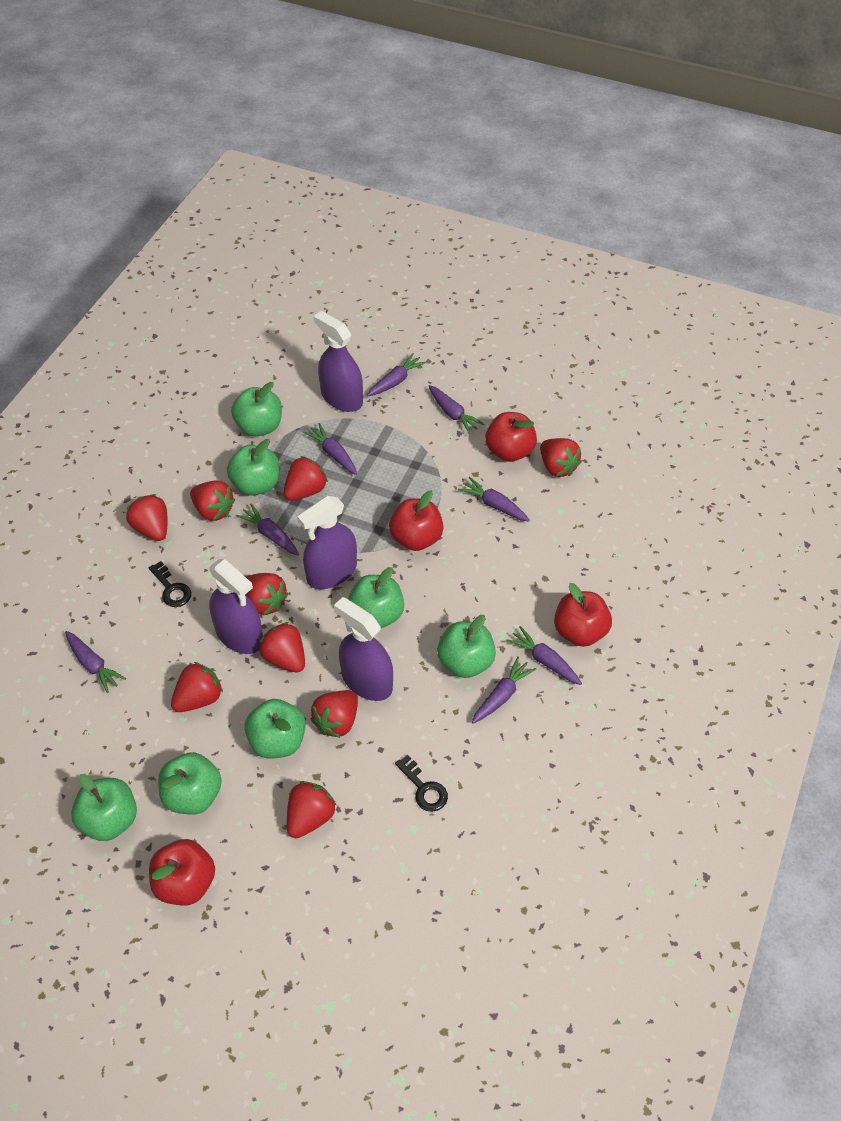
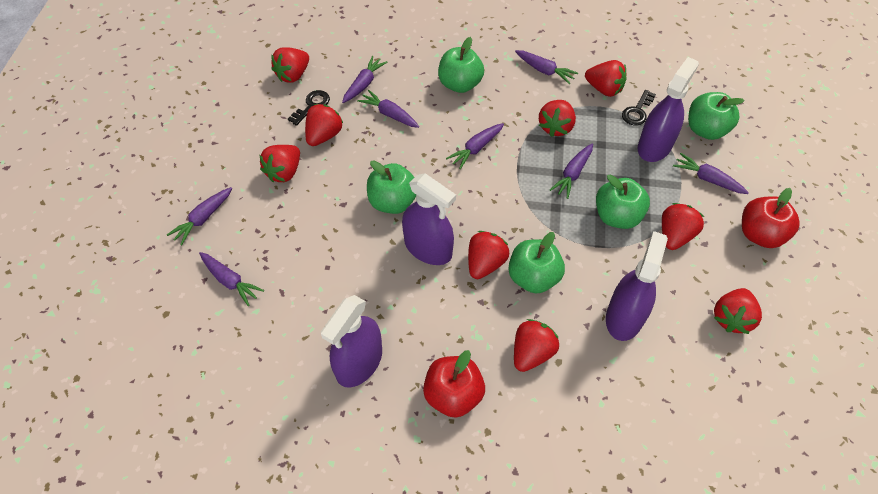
green apple: [71,774,137,841] [158,752,222,815] [227,439,279,496] [231,382,282,436] [244,699,306,759] [348,567,404,628] [437,615,496,678] = 7 -> [367,160,416,214] [438,37,484,93] [508,232,565,294] [596,175,650,229] [688,92,745,140] = 5
red apple: [149,839,215,905] [389,491,443,551] [485,412,537,462] [554,583,612,647] = 4 -> [423,350,485,418] [742,188,800,248] = 2

